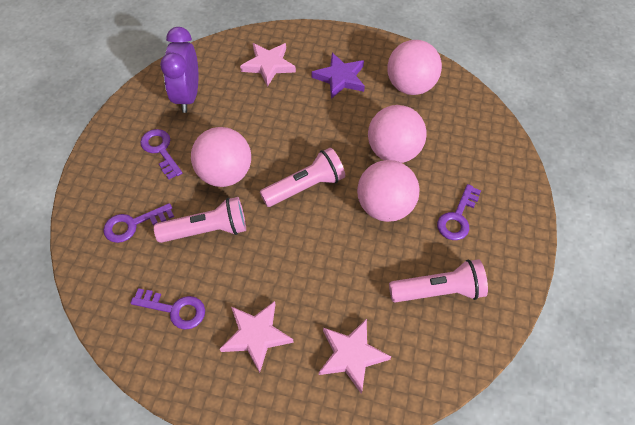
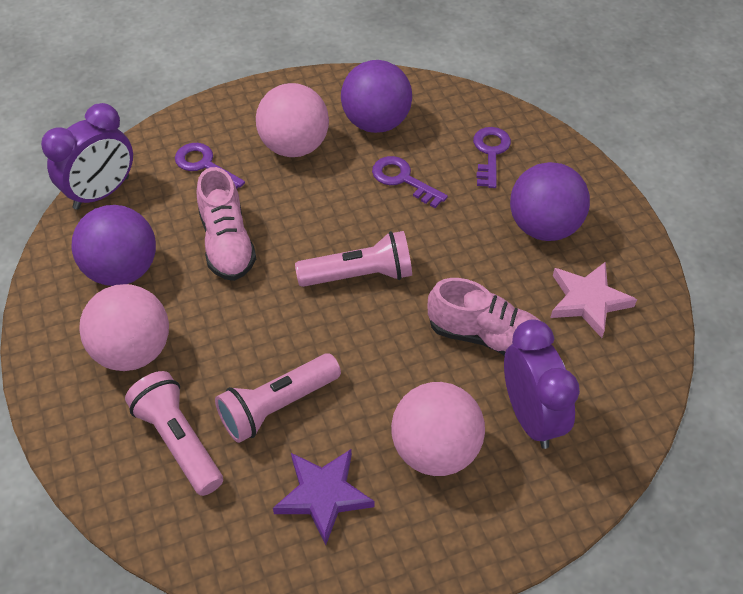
pink ball: [191,127,251,187] [357,160,420,222] [368,105,427,163] [387,40,442,95] = 4 -> [79,284,169,371] [256,83,329,157] [391,382,485,476] = 3
pink shoe: none = 0 -> [197,167,256,281] [427,278,540,356] = 2
pink star: [220,301,294,373] [240,43,296,87] [319,319,391,394] = 3 -> [550,262,637,338] = 1
purple ball: none = 0 -> [71,205,156,286] [341,60,412,133] [510,162,590,241] = 3
purple clock: [160,27,198,113] = 1 -> [41,103,133,210] [504,320,580,449] = 2
purple key: [103,203,174,243] [130,288,205,330] [140,129,183,179] [437,184,481,240] = 4 -> [175,143,245,189] [372,156,448,208] [473,127,511,188] = 3

